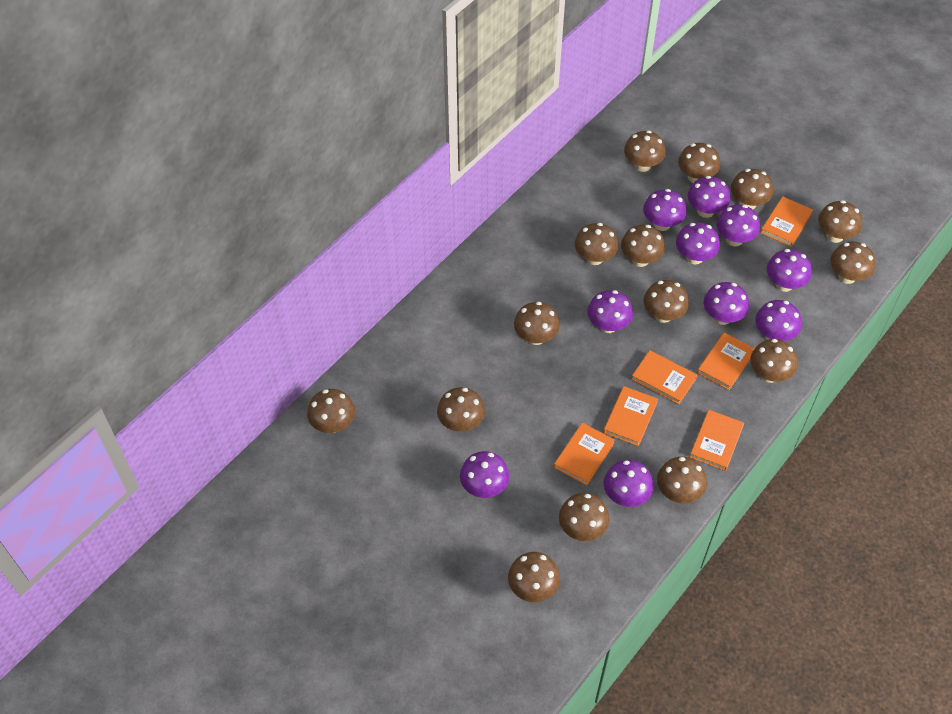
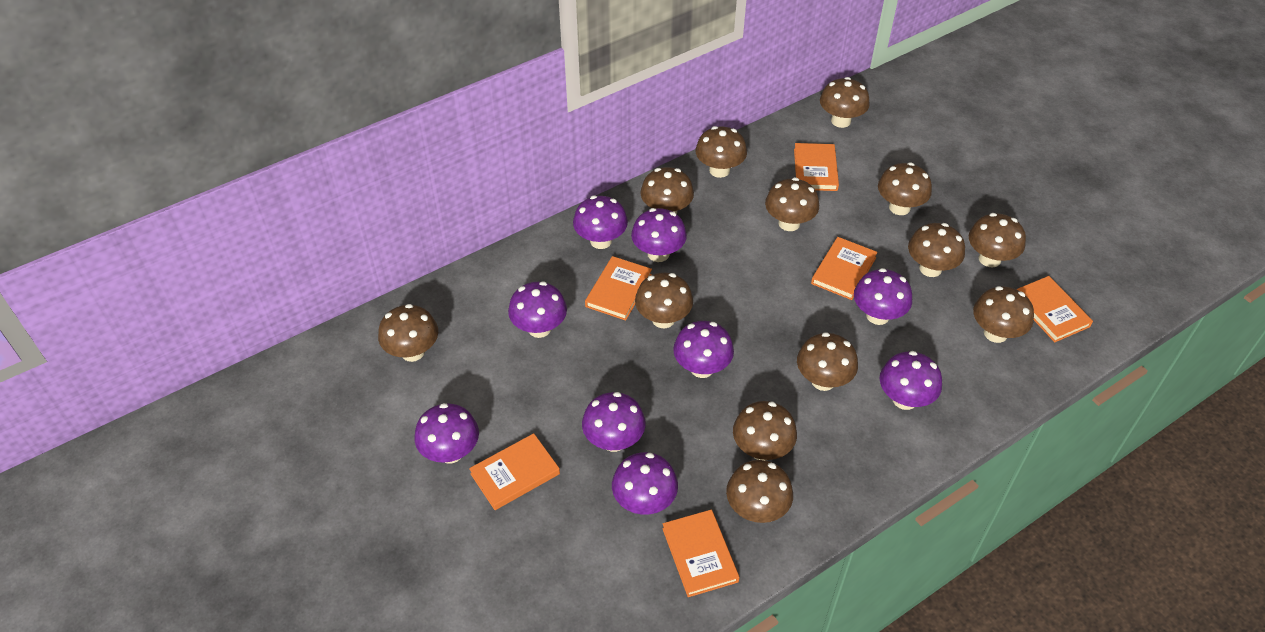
brown mushroom: [307,389,355,433] [437,387,485,432] [508,552,560,602] [514,302,560,345] [559,493,609,541] [575,223,619,265] [621,225,665,267] [624,130,666,172] [644,280,689,323] [657,457,707,504] [678,143,720,183] [731,169,773,209] [750,339,798,383] [818,200,862,243] [830,241,876,284] = 15 -> [378,304,438,362] [635,273,693,328] [640,167,694,214] [696,126,747,178] [726,460,793,523] [733,401,797,460] [765,177,819,231] [797,332,858,391] [820,77,870,128] [878,162,932,215] [908,223,965,277] [969,213,1026,267] [973,286,1034,343] = 13
purple mushroom: [460,451,509,498] [588,290,633,333] [604,460,653,507] [643,189,686,231] [676,222,720,264] [688,176,731,218] [704,282,749,325] [716,205,760,246] [755,300,802,341] [767,249,812,292] = 10 -> [415,403,479,463] [508,281,567,338] [573,195,628,249] [582,392,646,452] [612,452,678,515] [631,208,687,262] [673,321,734,378] [854,268,912,325] [879,351,942,410] = 9

